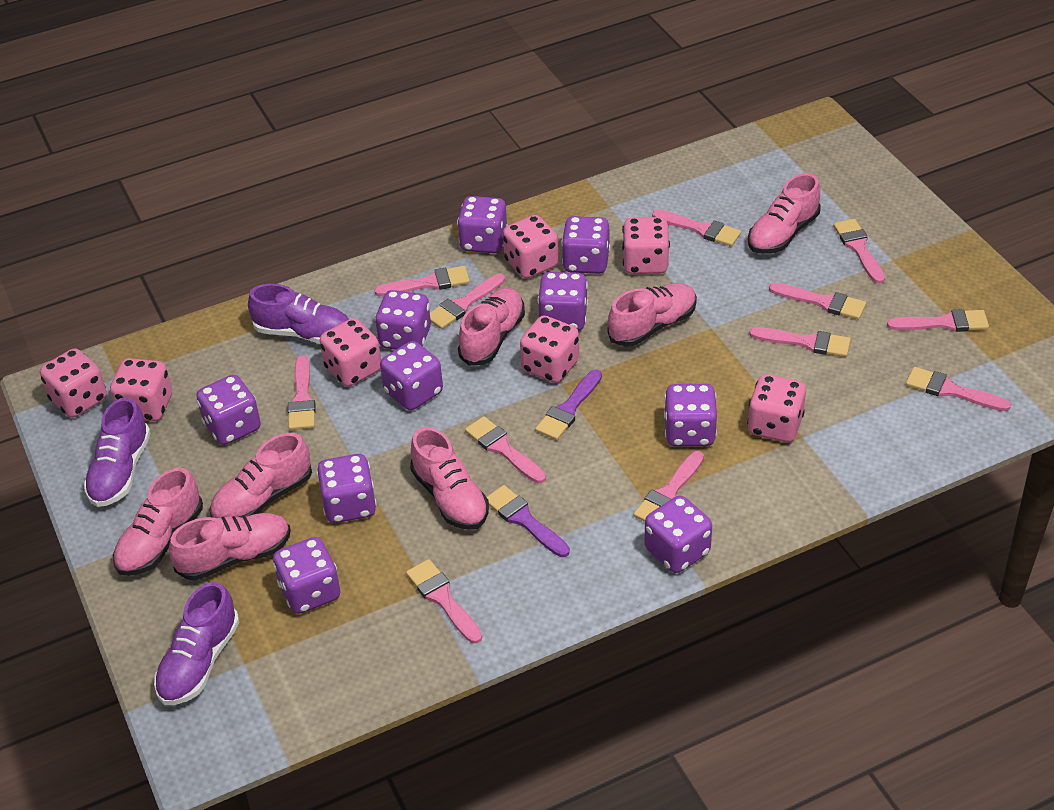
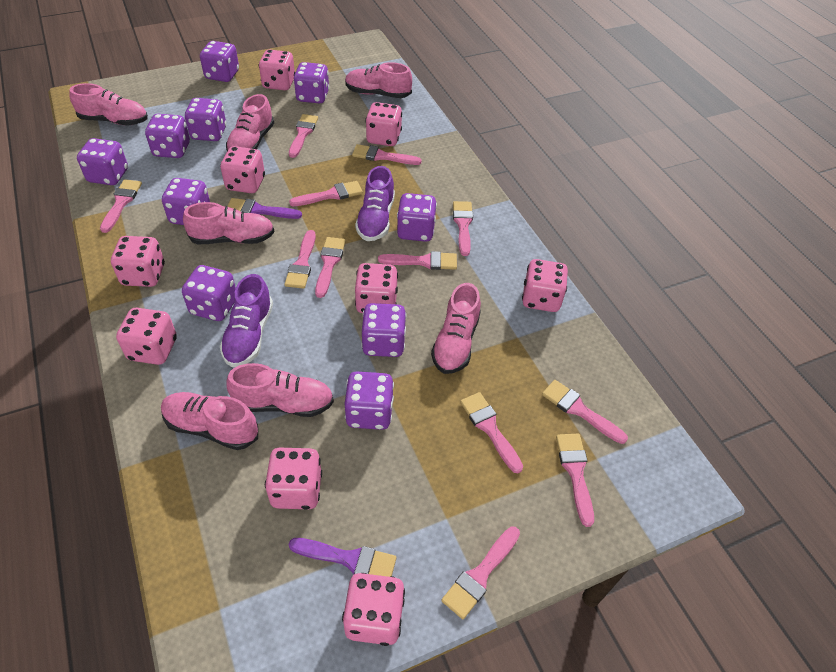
pink dice: [40,348,107,418] [110,358,172,421] [320,318,381,387] [503,215,559,278] [520,316,579,383] [622,217,670,274] [747,374,806,442] = 7 -> [111,236,165,287] [116,308,177,365] [220,146,265,193] [259,50,295,90] [265,448,322,510] [342,573,405,646] [355,263,398,313] [365,102,402,146] [522,259,568,312] = 9
purple shoe: [84,398,151,507] [154,582,239,705] [248,284,349,344] = 3 -> [220,274,273,367] [355,166,395,241] = 2

